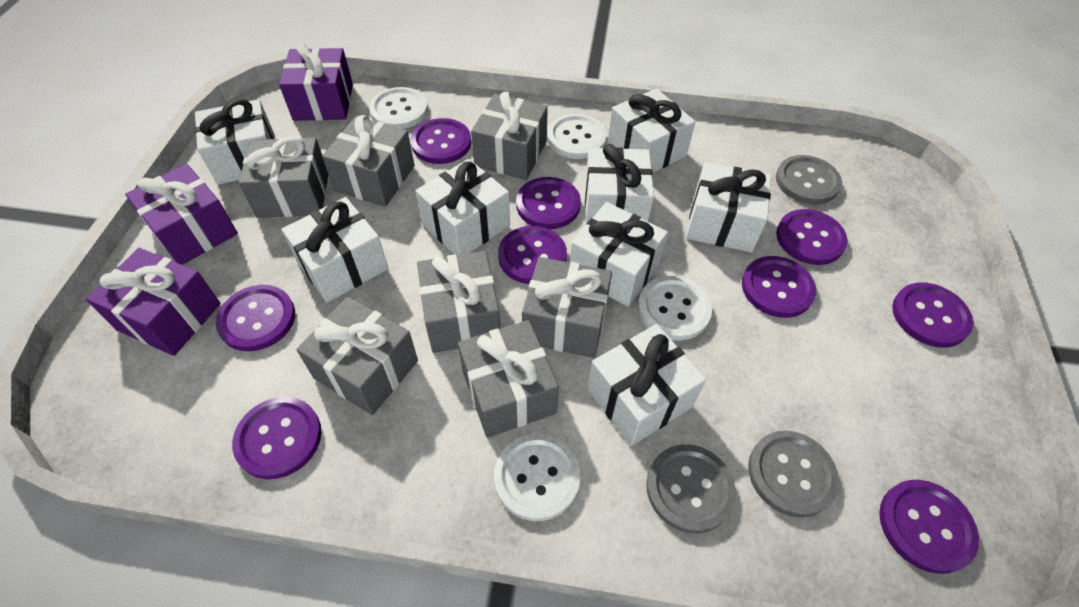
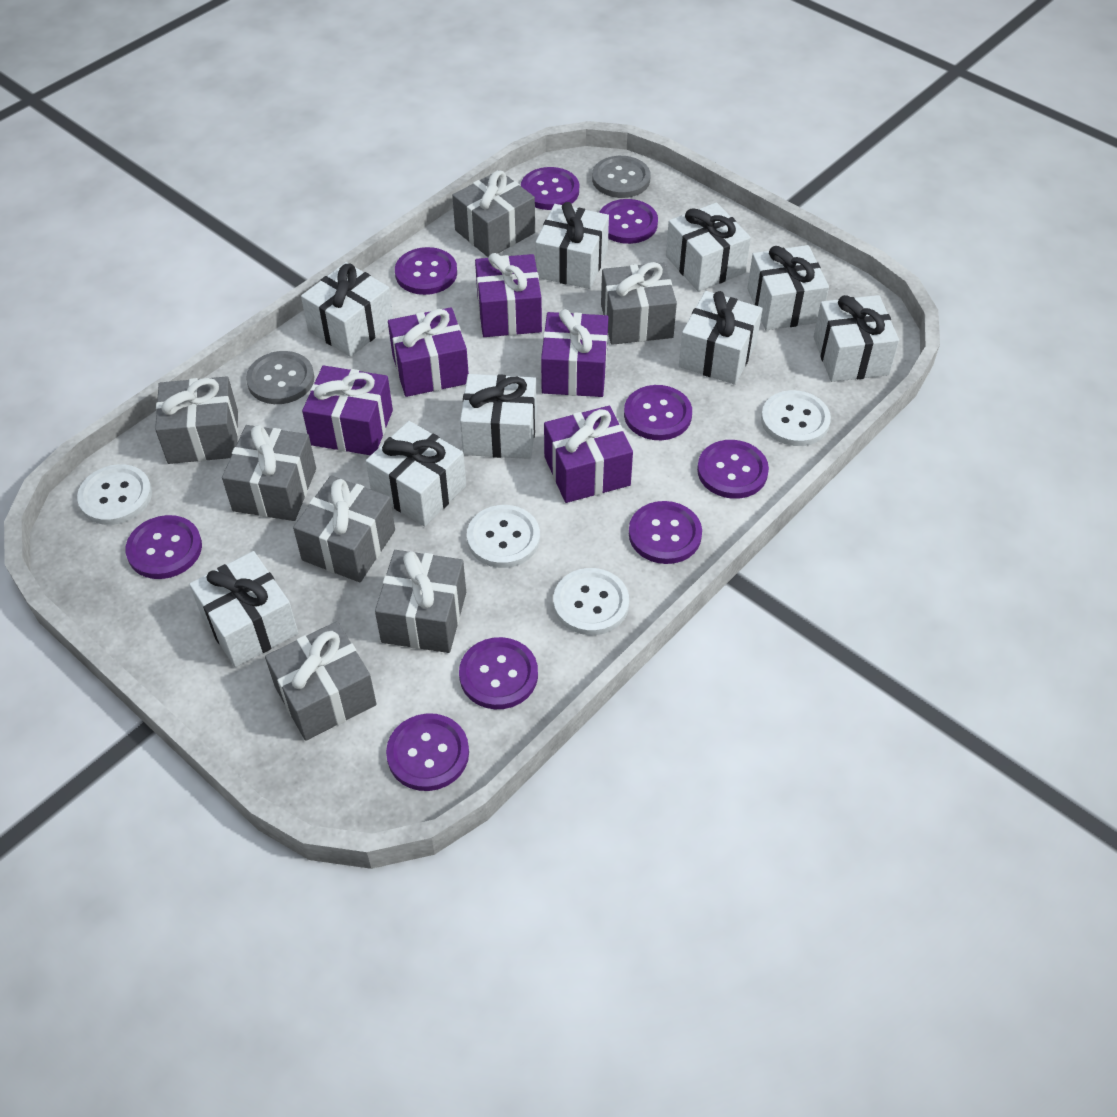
grey button: [646,444,736,533] [748,431,839,518] [776,155,842,205] = 3 -> [246,351,315,404] [592,156,651,198] = 2
purple gift: [86,248,221,356] [125,164,238,265] [279,42,353,121] = 3 -> [302,365,393,455] [388,307,469,397] [475,253,542,337] [541,309,609,397] [544,406,633,503] = 5
white gift: [195,99,275,185] [281,197,388,303] [415,159,510,255] [570,202,668,307] [585,144,654,225] [588,324,706,446] [608,88,696,172] [686,162,771,252] = 8 -> [189,551,298,667] [301,262,394,357] [366,421,466,527] [460,374,537,459] [535,202,609,289] [666,203,751,292] [679,291,763,385] [747,245,829,330] [814,295,899,382] = 9

